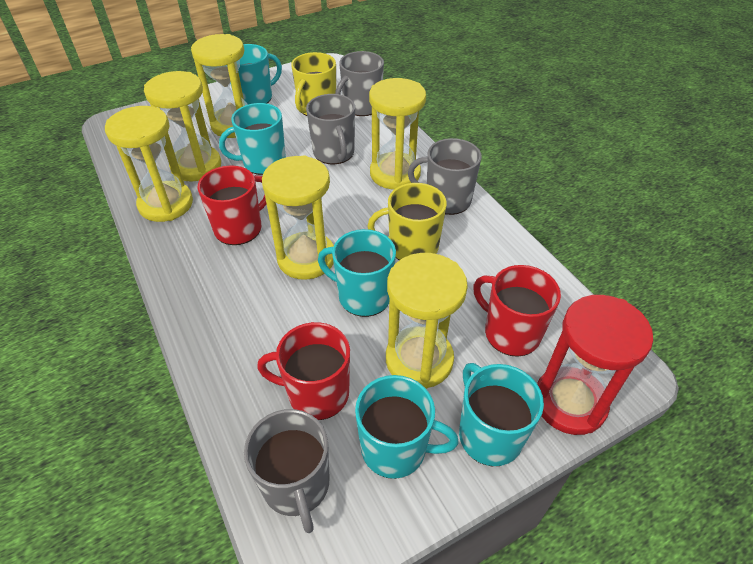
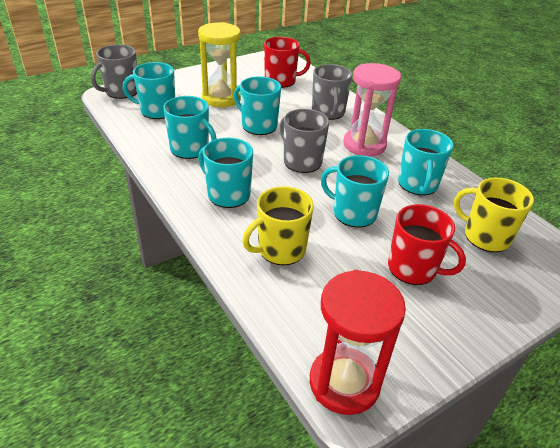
grey mug: [244,409,329,533] [306,94,355,164] [335,51,384,116] [408,138,482,215] = 4 -> [91,44,137,99] [280,109,329,173] [312,64,352,120] = 3
pink hourglass: none = 0 -> [343,63,401,157] = 1
red mug: [198,165,266,245] [257,322,350,420] [473,265,561,357] = 3 -> [264,37,311,88] [388,204,466,285] = 2
turquoise mug: [219,103,286,175] [230,44,282,104] [318,229,396,317] [355,375,459,479] [459,363,544,466] = 5 -> [123,62,175,119] [163,96,217,159] [198,138,253,208] [234,76,281,135] [321,155,389,228] [398,129,454,195] = 6
yellow hourglass: [105,106,193,222] [144,71,221,182] [191,34,248,138] [262,155,334,280] [369,78,426,189] [386,253,468,389] = 6 -> [198,22,241,107] = 1

